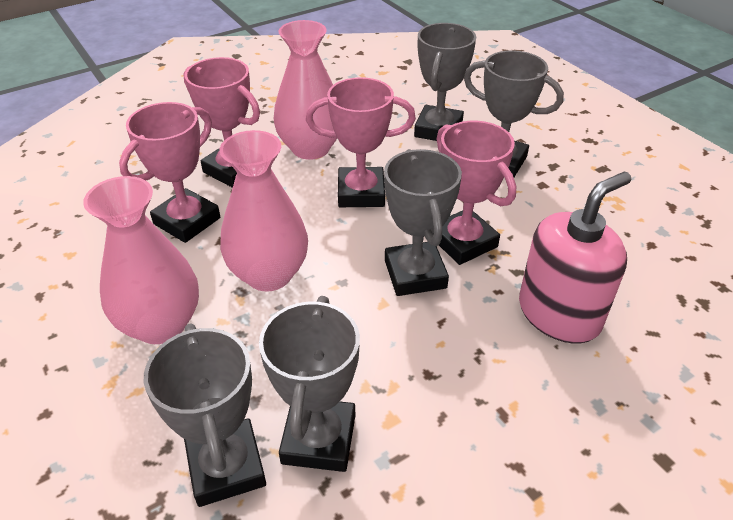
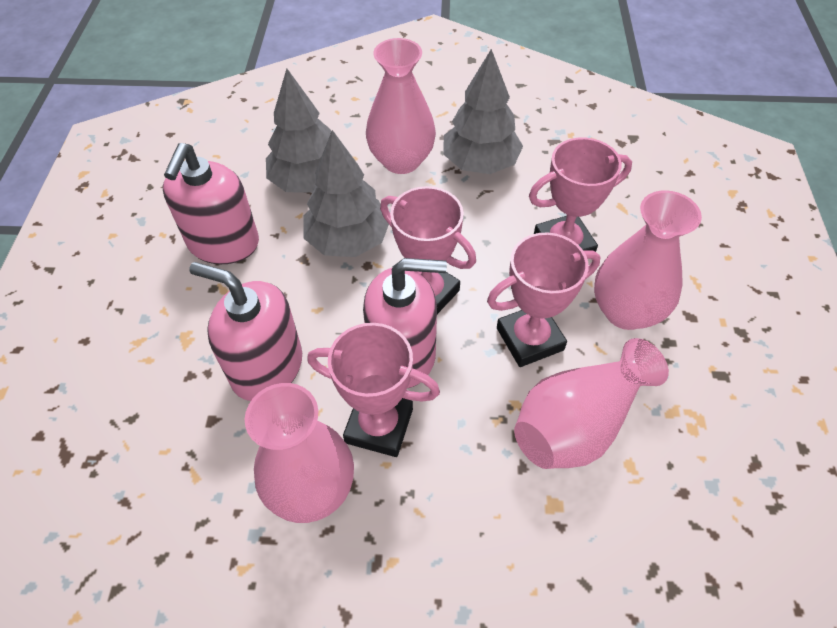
grey tree: none = 0 -> [266,68,331,193] [303,130,389,257] [443,49,523,174] = 3
grey trophy: [144,323,266,507] [259,296,360,472] [384,149,462,296] [414,23,476,141] [464,50,564,177] = 5 -> none = 0
pink soap dispenser: [519,172,631,343] = 1 -> [163,143,259,264] [189,262,302,401] [363,258,447,388] = 3
pink vase: [83,176,199,344] [219,130,308,292] [274,20,337,160] = 3 -> [245,383,354,523] [366,38,436,174] [514,338,669,469] [594,190,702,330] = 4

